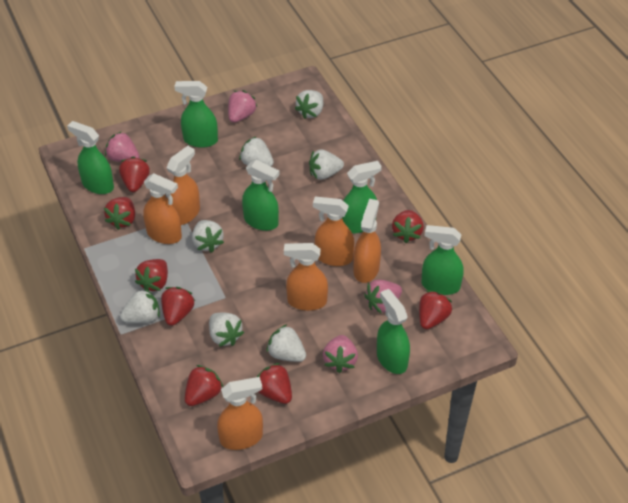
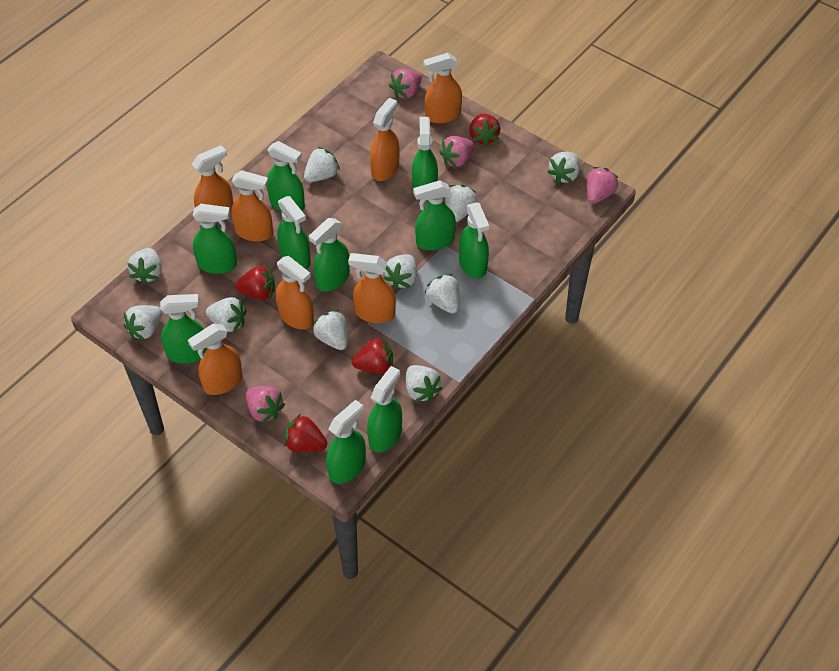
green spray bottle: [67,121,114,194] [174,81,218,148] [242,160,280,231] [342,161,382,233] [377,289,410,374] [421,225,464,295] = 6 -> [160,294,207,363] [192,204,237,274] [267,141,305,211] [277,196,311,270] [309,218,350,291] [326,400,366,484] [367,366,402,452] [412,117,438,201] [413,180,456,251] [459,202,489,279] = 10
orange spray bottle: [143,173,182,244] [166,146,200,225] [217,377,263,450] [284,243,328,311] [313,197,355,266] [353,199,381,283] = 6 -> [188,324,243,395] [192,146,233,223] [231,170,273,241] [276,256,314,330] [348,253,396,323] [370,98,400,181] [423,53,462,123] = 7
red strawberry: [104,197,135,230] [119,157,150,192] [135,259,168,291] [161,287,195,326] [185,365,223,406] [257,363,292,404] [392,210,424,243] [419,291,452,329] = 8 -> [235,265,275,300] [284,414,327,452] [352,337,393,374] [469,113,500,147] = 4
white strawberry: [120,288,160,323] [192,220,224,253] [209,312,244,346] [239,136,274,166] [266,324,306,362] [295,90,323,119] [309,150,344,180] = 7 -> [124,305,162,340] [127,248,162,284] [206,297,246,333] [304,147,340,182] [312,310,348,350] [384,254,417,289] [406,365,442,402] [425,274,460,314] [445,185,477,222] [547,152,580,184] = 10

